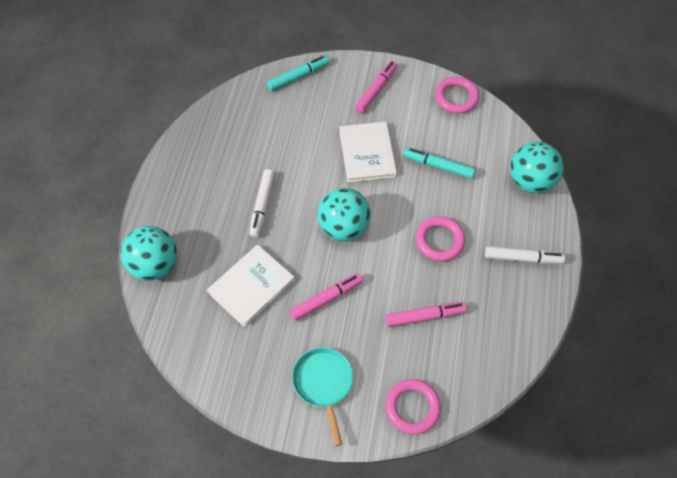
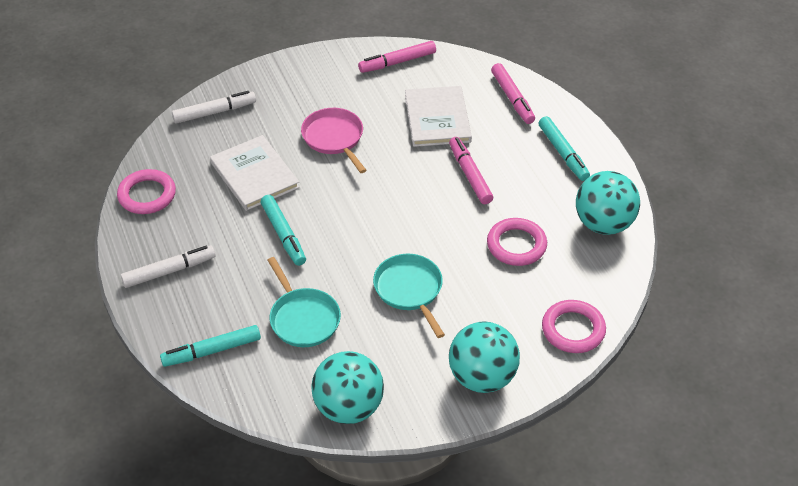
pink pan: none = 0 -> [301,108,367,173] = 1
turquoise marker: [267,56,329,91] [404,148,475,179] = 2 -> [160,325,261,367] [261,195,306,266] [538,116,590,181] = 3
turquoise pan: [292,347,353,446] = 1 -> [267,257,341,347] [373,254,445,338] = 2

